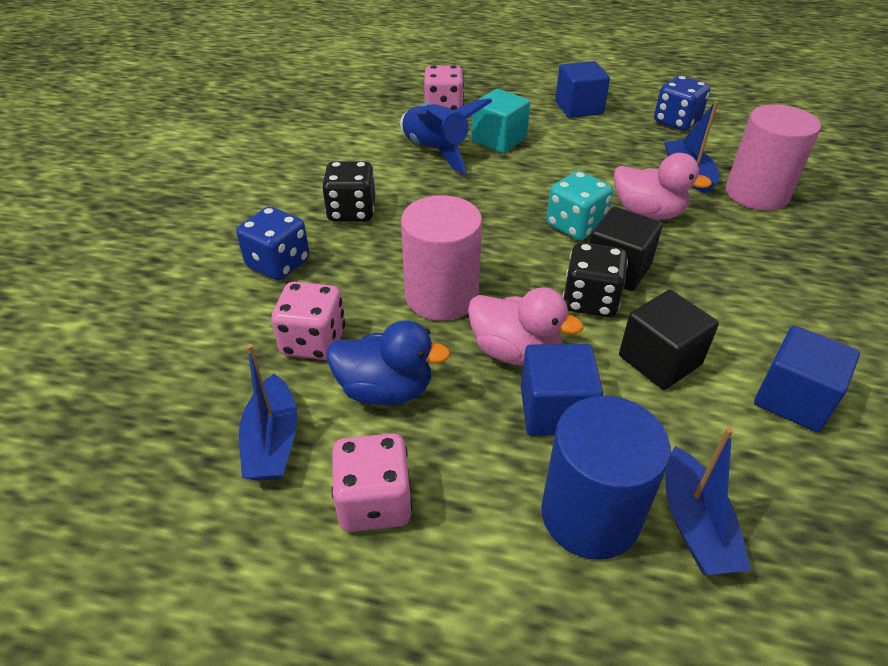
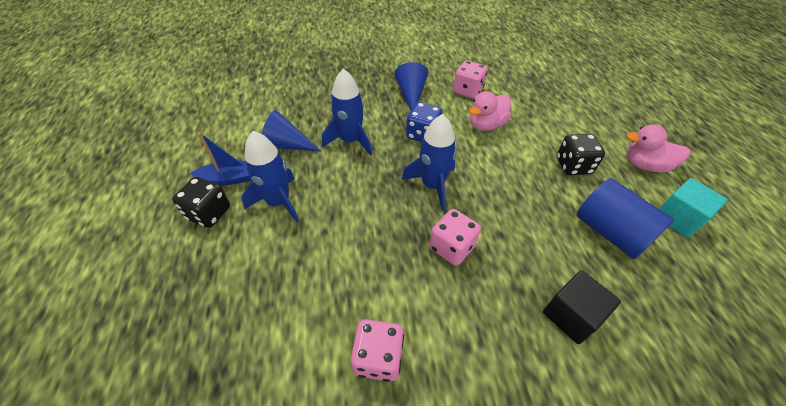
black cube: [590,207,663,291] [619,290,719,390] = 2 -> [543,270,621,344] = 1
blue boat: [239,344,297,481] [664,101,719,194] [665,427,751,575] = 3 -> [190,132,251,185] = 1
blue cone: none = 0 -> [261,110,321,151] [394,62,428,110] = 2
blue cube: [521,344,603,436] [555,61,610,118] [754,326,860,432] = 3 -> none = 0
blue dice: [236,206,310,280] [654,76,710,131] = 2 -> [406,102,443,142] = 1
blue duck: [327,320,451,405] = 1 -> none = 0
blue rocket: [400,99,492,174] = 1 -> [242,131,299,222] [322,69,372,156] [402,114,457,211] = 3
pink cylinder: [401,195,482,321] [726,104,821,211] = 2 -> none = 0
turquoise dice: [546,171,613,240] = 1 -> none = 0

